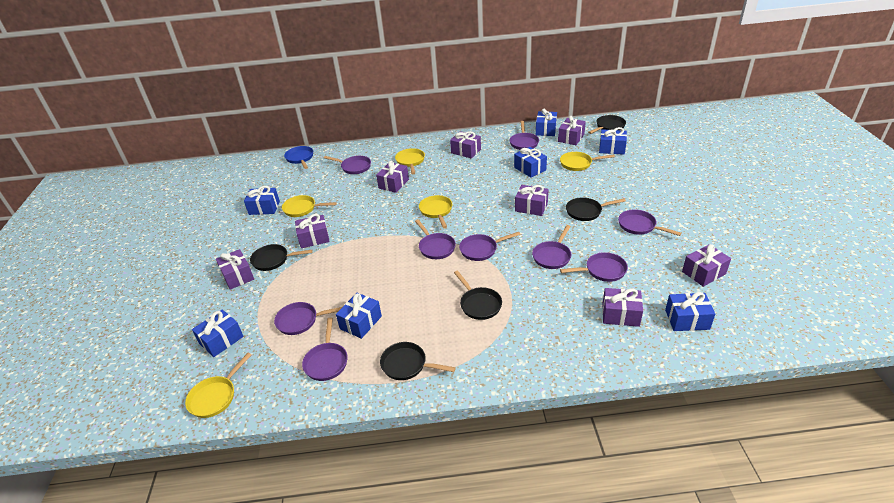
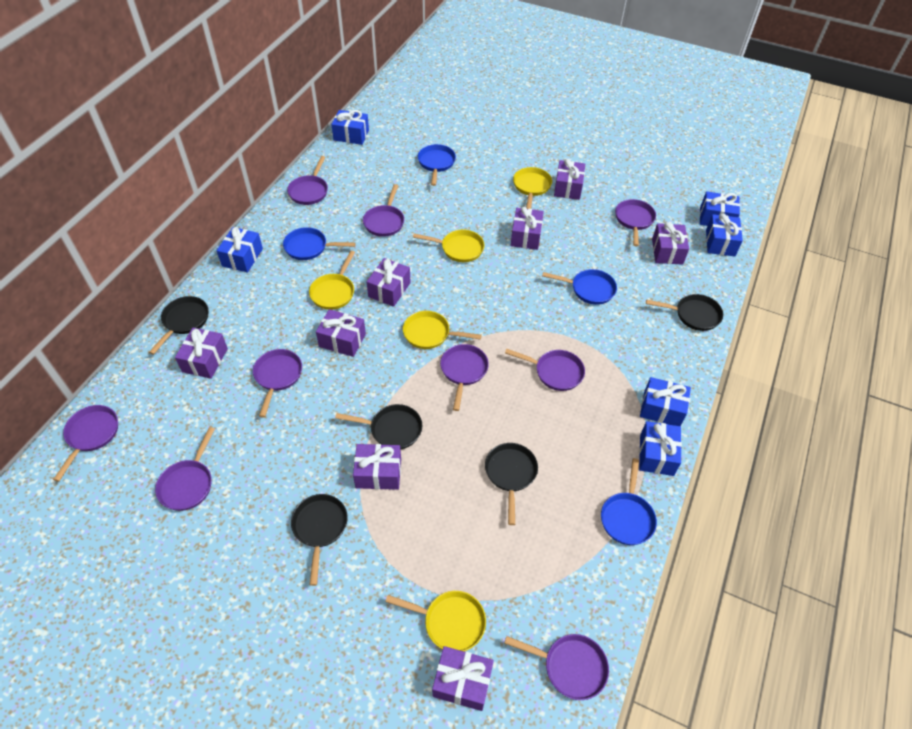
blue gift: [192,310,244,357] [244,186,280,215] [336,293,382,339] [514,147,547,177] [536,109,557,136] [599,127,627,155] [665,292,715,331] = 7 -> [217,227,263,273] [331,110,369,145] [639,421,682,476] [640,377,691,427] [700,191,740,226] [706,214,743,256] = 6
blue pan: [284,146,313,169] = 1 -> [283,227,356,260] [418,144,456,186] [542,269,617,305] [601,458,657,545] = 4

